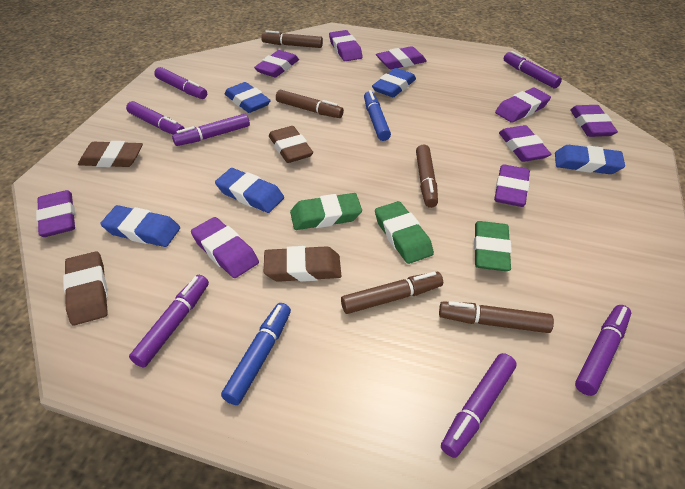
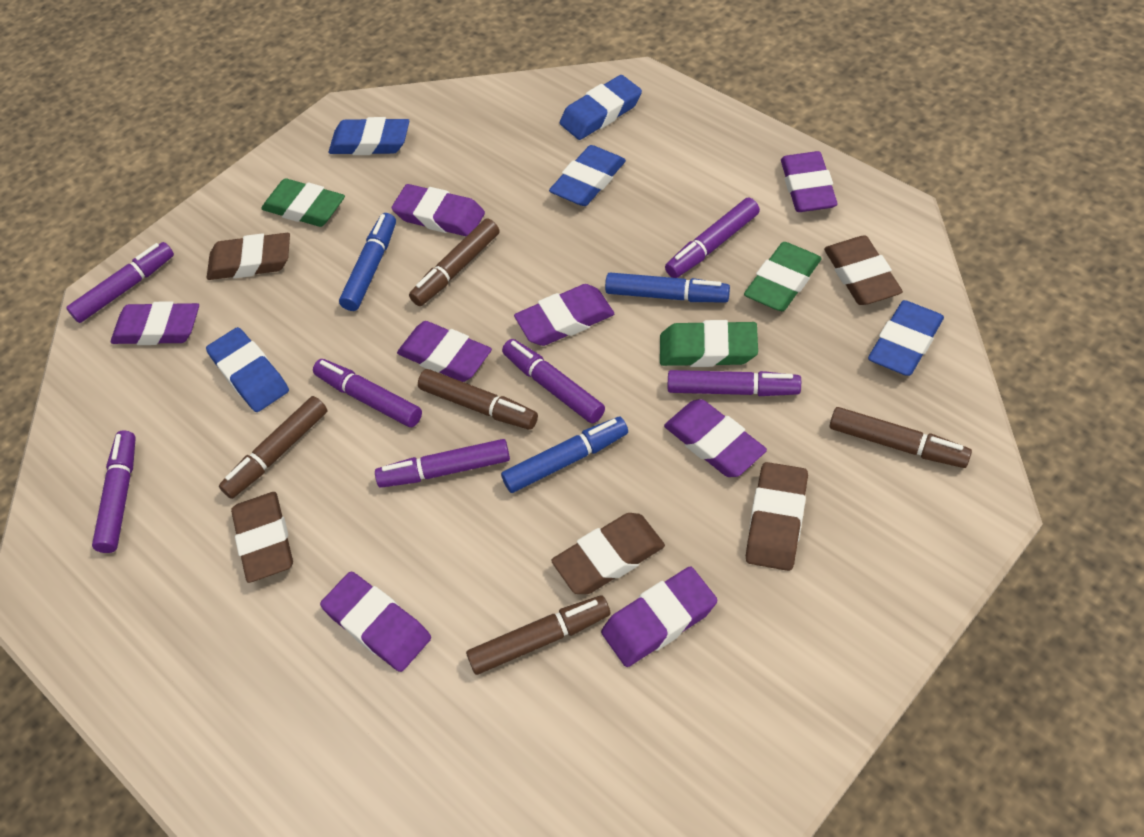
blue marker: [221,303,291,405] [364,90,391,141] = 2 -> [339,213,396,311] [501,417,628,493] [605,273,730,302] = 3
brown eraser: [63,251,108,326] [78,141,143,167] [264,246,341,282] [269,126,313,163] = 4 -> [207,233,290,280] [231,492,293,583] [551,513,665,594] [746,462,808,571] [824,236,903,305] = 5
purple eraser: [36,190,75,237] [191,217,259,278] [254,50,299,77] [329,30,363,61] [376,46,427,69] [494,164,530,207] [495,88,551,123] [499,125,551,162] [570,105,618,137] = 9 -> [111,301,199,345] [320,572,431,672] [392,184,485,236] [397,321,492,382] [514,284,614,346] [601,566,717,667] [664,399,767,477] [781,151,838,212] = 8

